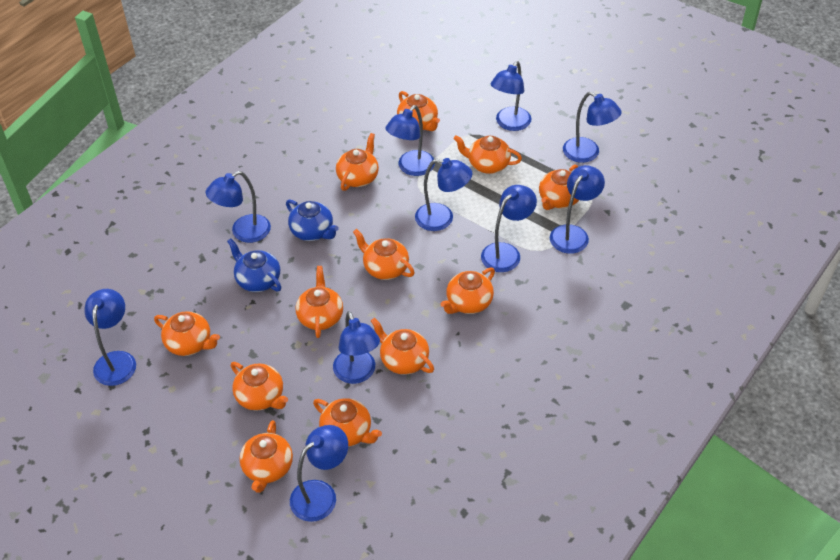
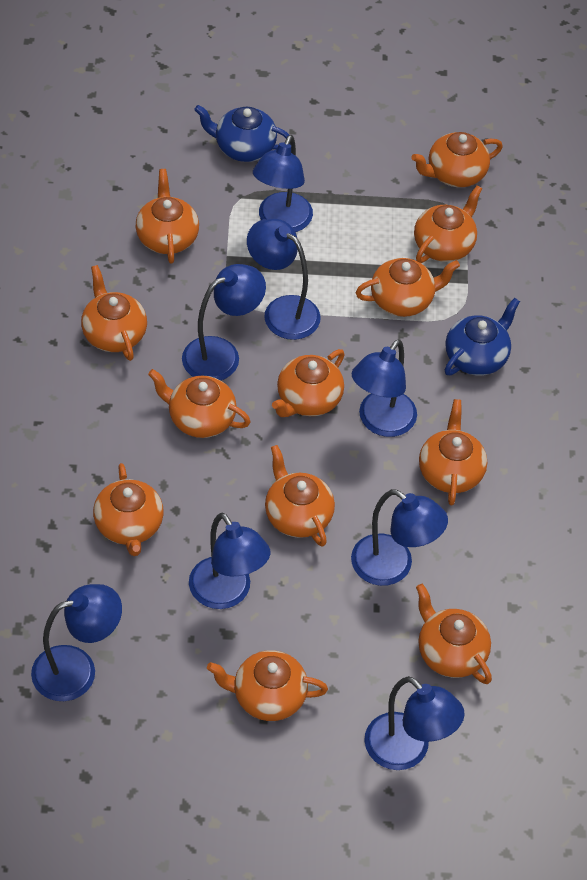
blue lamp: [84,289,136,386] [206,171,271,243] [290,425,348,522] [333,311,380,384] [385,105,435,176] [415,158,472,231] [481,185,537,272] [491,61,532,131] [550,165,605,254] [563,91,622,163] = 10 -> [31,584,122,701] [182,264,266,380] [189,513,270,609] [247,219,321,340] [253,135,313,232] [351,339,417,437] [351,489,448,586] [364,676,465,770] = 8

